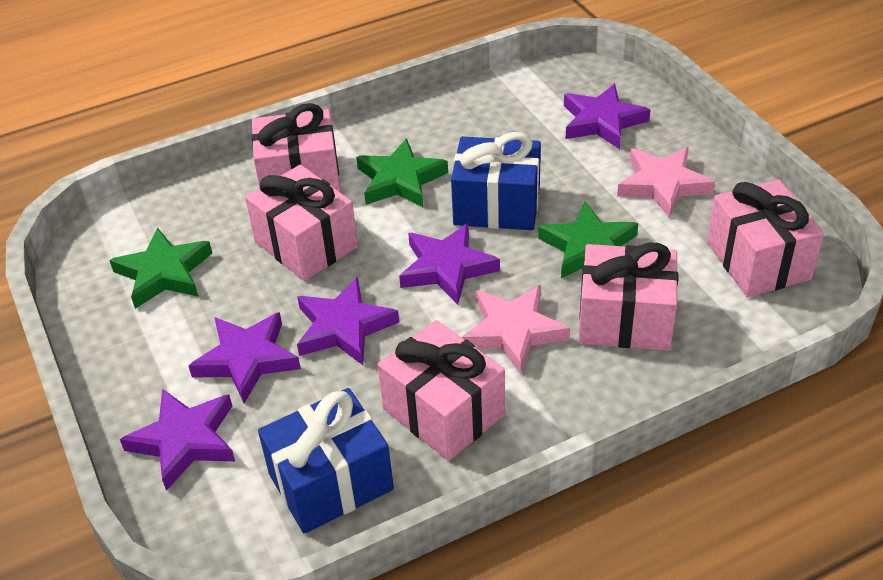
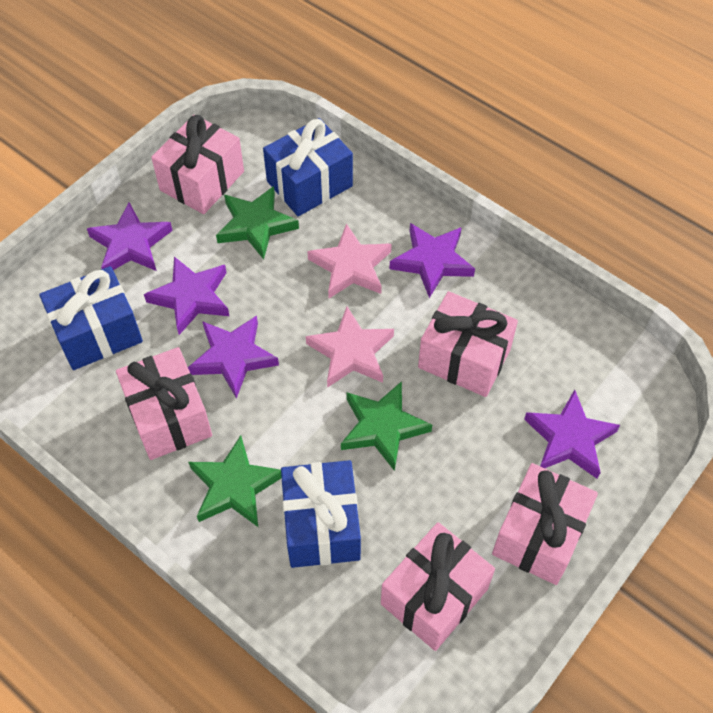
blue gift: [258,388,394,534] [451,132,541,230] = 2 -> [39,266,143,370] [263,118,353,216] [281,460,361,568] = 3

